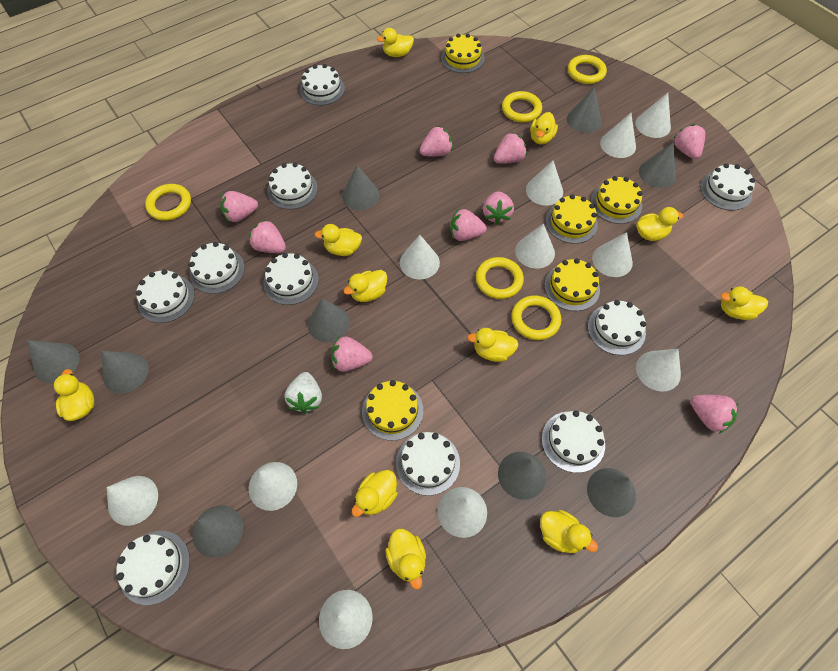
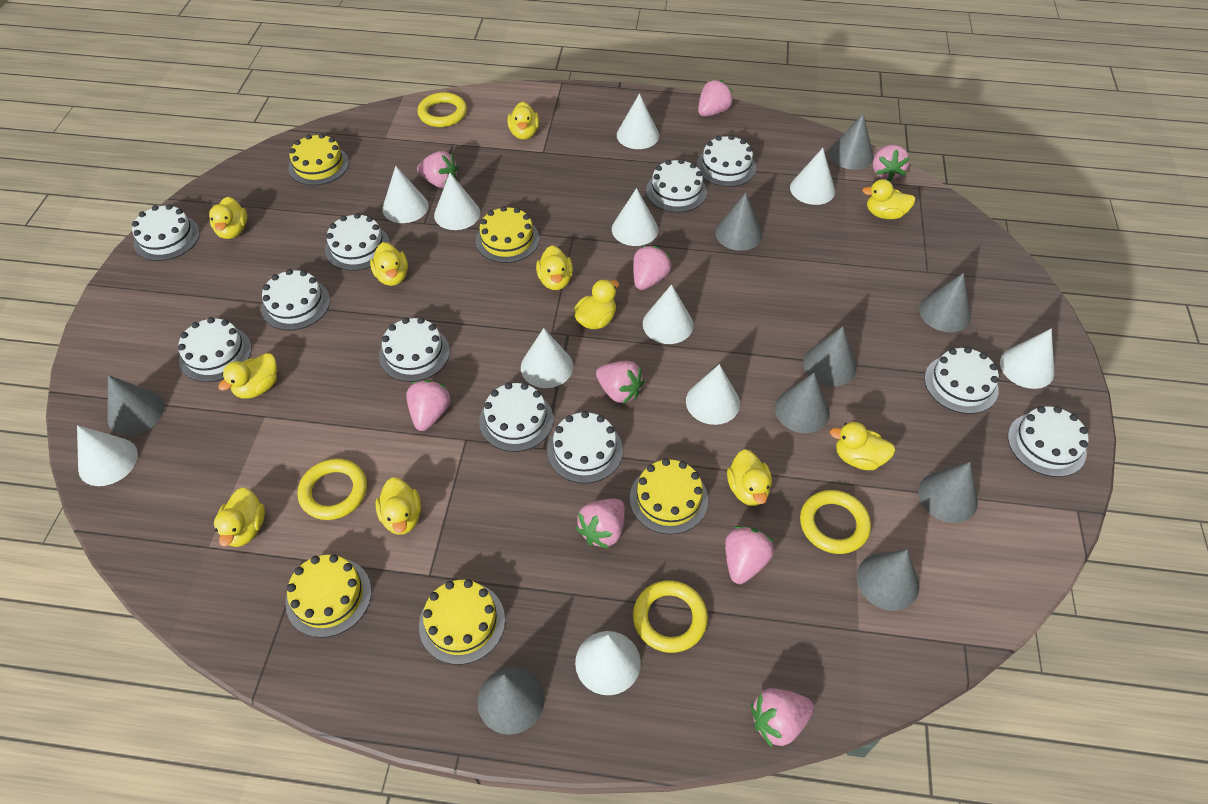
white cake: [116,531,190,605] [136,269,195,323] [189,242,245,294] [263,253,319,305] [267,163,318,210] [300,64,345,105] [396,432,460,496] [542,410,605,473] [588,300,646,355] [700,163,755,211] = 10 -> [132,204,200,261] [178,317,252,382] [261,269,330,330] [325,213,390,271] [379,317,450,382] [479,382,553,452] [547,411,623,484] [646,159,707,212] [697,135,756,187] [924,347,999,414] [1008,406,1088,477] = 11
white strawberry: [285,372,322,413] = 1 -> none = 0
yellow ring: [145,184,191,221] [476,257,524,299] [502,91,542,122] [511,296,561,340] [568,55,607,84] = 5 -> [297,458,367,520] [417,92,467,127] [633,580,708,653] [800,490,871,554] = 4

